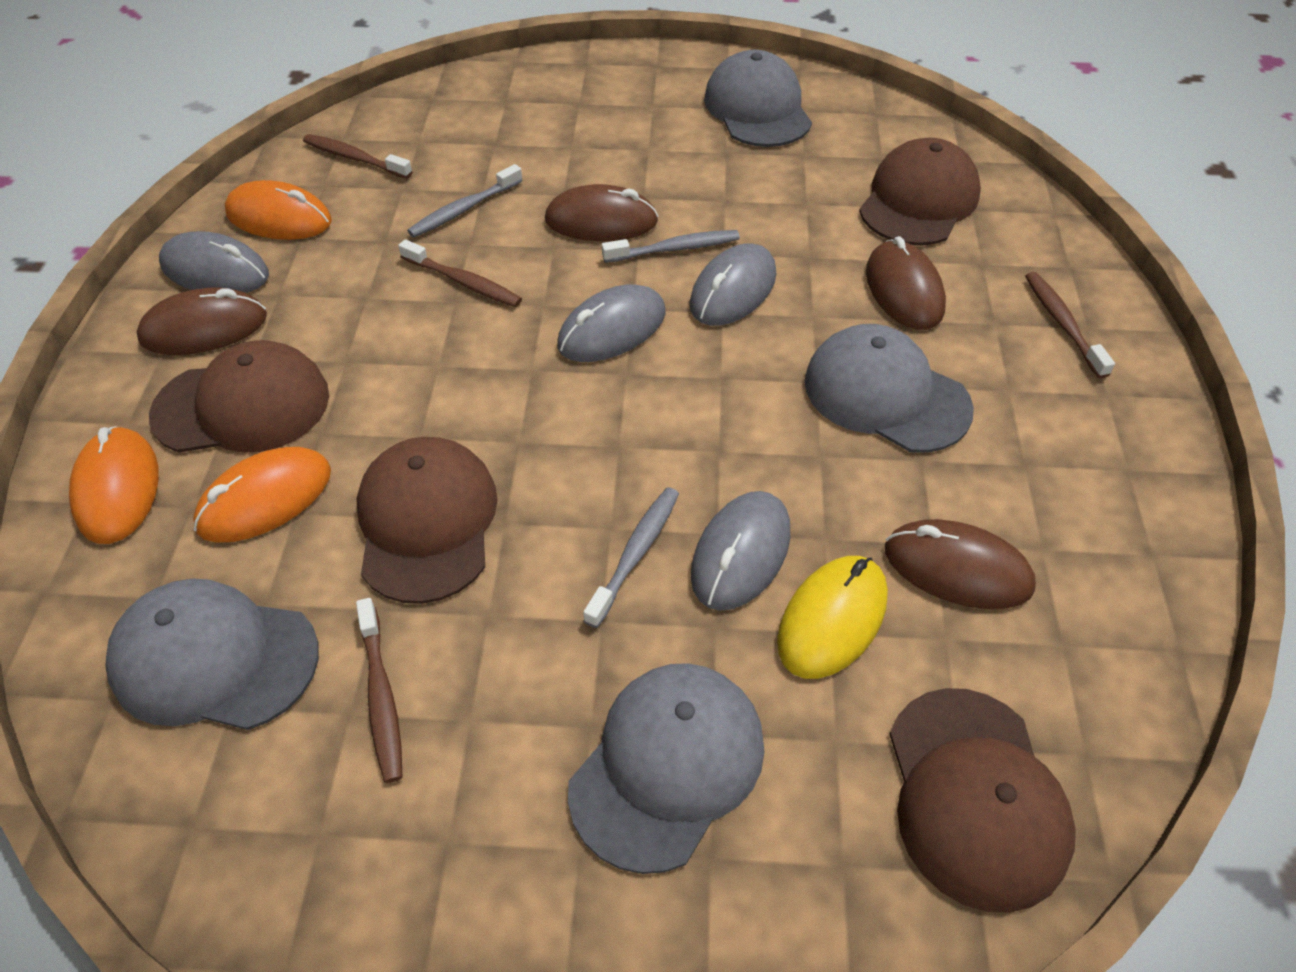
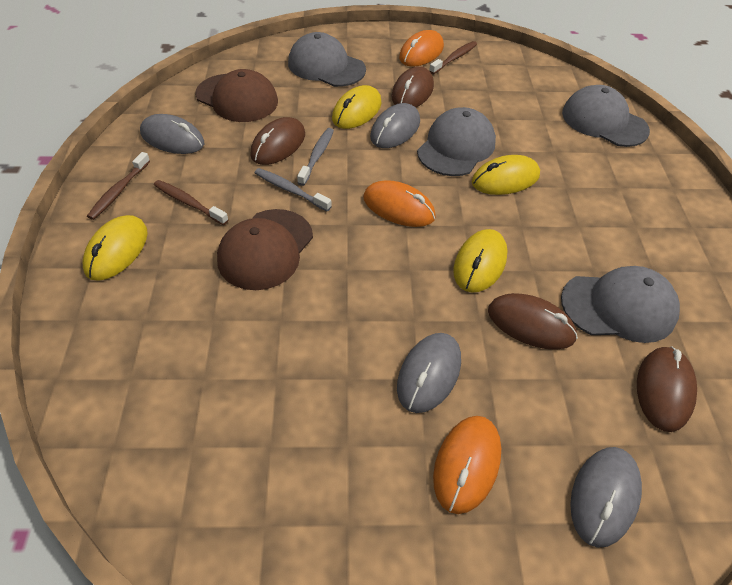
brown cap: [149,340,329,453] [356,437,498,604] [859,138,981,246] [889,688,1076,913] = 4 -> [195,69,278,122] [217,209,313,290] = 2
brown toothbrush: [303,134,412,179] [356,598,402,783] [398,239,522,307] [1025,272,1115,378] = 4 -> [87,152,150,220] [154,180,228,225] [429,41,477,74] = 3
grey toothbrush: [407,164,523,237] [583,487,679,628] [602,230,740,263] = 3 -> [255,168,332,211] [297,128,334,186] = 2
yellow mouse: [777,556,888,679] = 1 -> [82,215,148,281] [332,85,382,129] [453,229,508,293] [472,155,540,195] = 4

